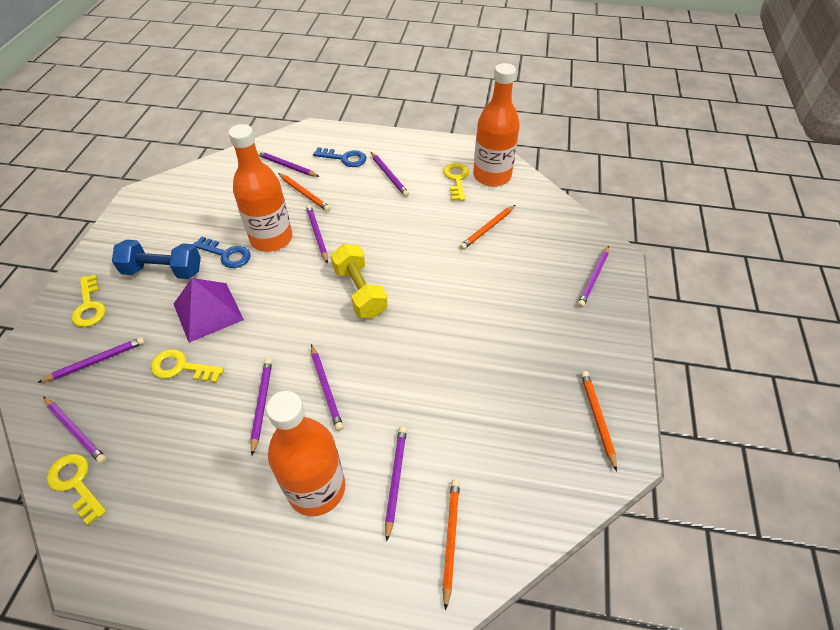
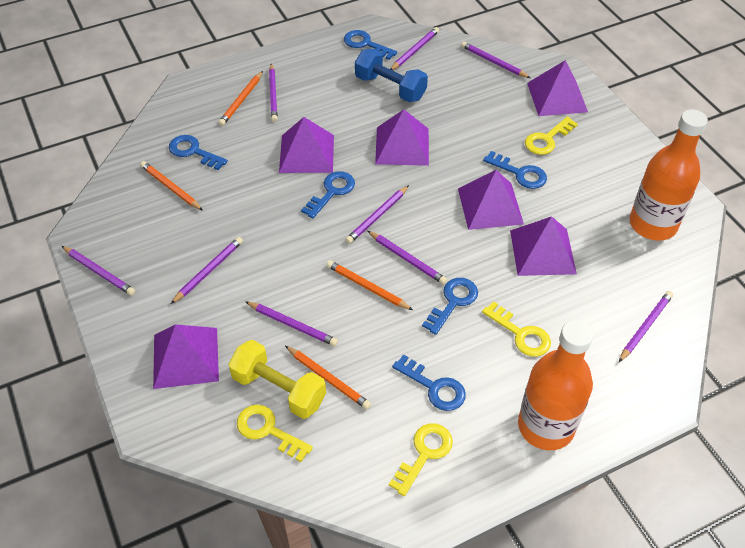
blue key: [194,237,251,268] [313,147,367,167] = 2 -> [169,135,228,170] [301,171,355,218] [344,30,397,60] [392,354,466,411] [422,278,478,335] [483,151,547,189] = 6
orange bottle: [228,124,292,252] [266,391,345,516] [473,63,520,187] = 3 -> [518,320,593,450] [630,109,708,241] = 2
purple pyramid: [174,278,244,343] = 1 -> [153,324,219,389] [279,117,334,173] [375,109,429,166] [458,170,524,230] [510,216,577,276] [527,60,588,116] = 6

